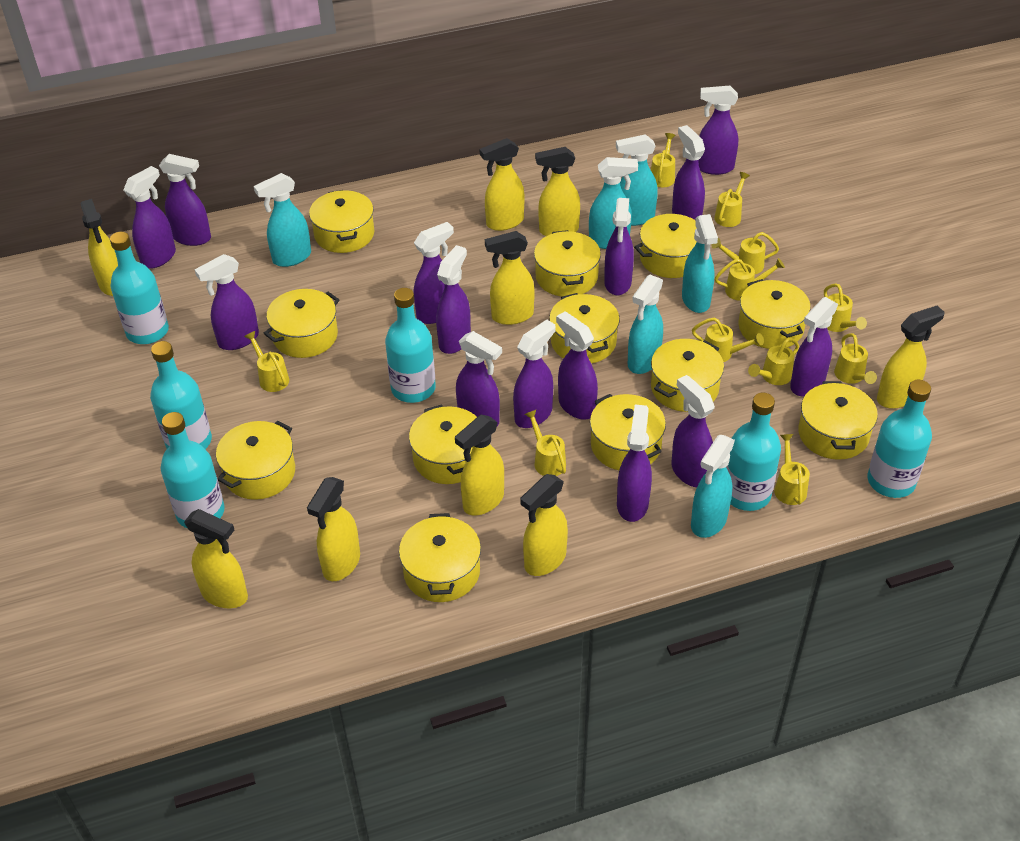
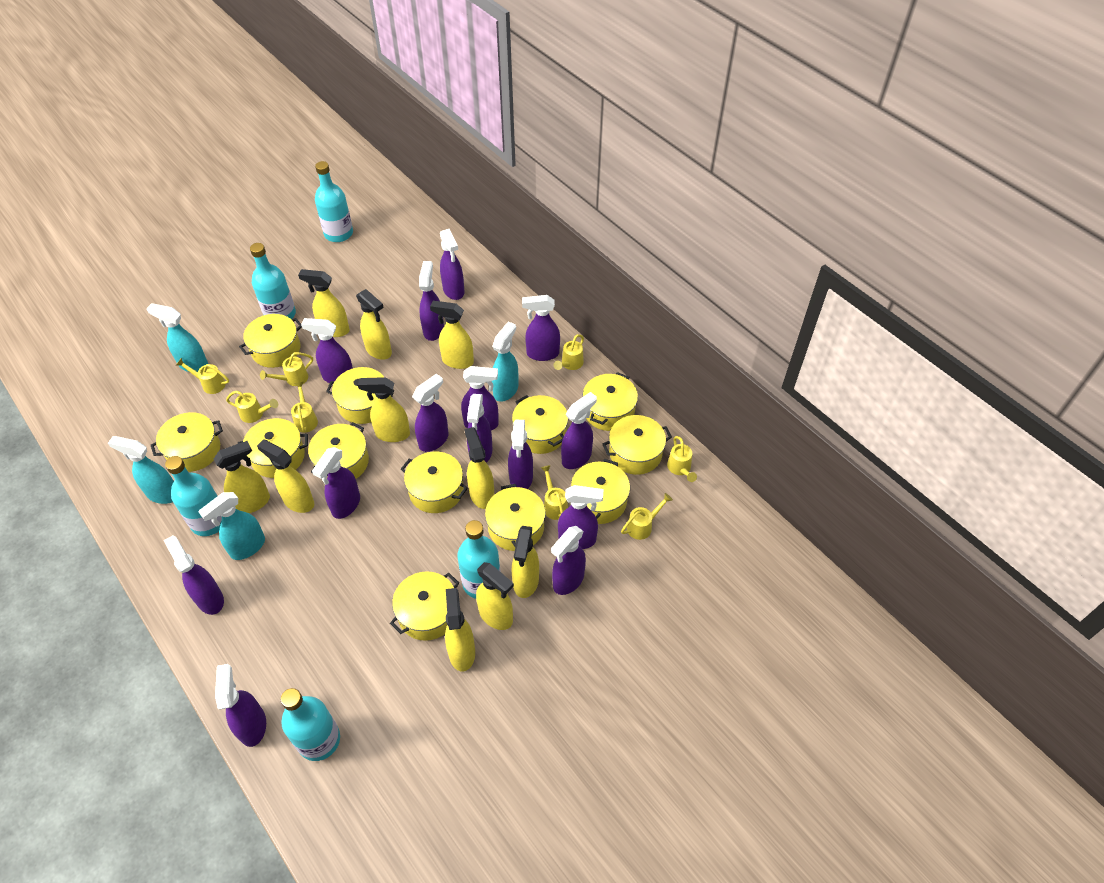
turquoise bottle: [110,232,169,344] [150,341,212,449] [161,412,225,528] [385,288,436,403] [726,393,781,511] [868,380,932,498] = 6 -> [165,456,222,536] [250,243,296,319] [281,688,340,761] [315,161,353,242] [457,520,501,599] = 5
turquoise spray bottle: [254,173,311,267] [589,157,638,249] [616,134,658,226] [628,274,663,374] [682,214,718,313] [691,435,735,538] = 6 -> [108,436,174,504] [147,303,208,372] [198,492,265,560] [492,322,518,402] = 4
yellow spray bottle: [81,199,118,296] [184,509,248,608] [307,477,360,581] [455,415,504,515] [480,138,524,231] [485,231,534,325] [520,474,568,576] [535,147,580,236] [877,306,945,409] = 9 -> [214,441,270,513] [257,439,314,513] [298,269,350,337] [356,289,392,360] [358,377,410,442] [430,301,474,369] [445,588,475,672] [465,427,494,509] [476,562,514,630] [512,526,539,598] = 10
yellow watering can: [244,331,289,392] [525,410,566,476] [651,133,676,187] [692,317,764,362] [712,232,779,274] [714,172,750,227] [715,258,785,301] [748,338,799,385] [774,434,810,505] [824,283,867,332] [834,333,877,384] = 11 -> [176,358,229,394] [226,391,278,423] [260,352,313,386] [291,382,318,433] [541,465,568,520] [554,334,584,370] [621,493,673,540] [667,436,697,482] = 8

